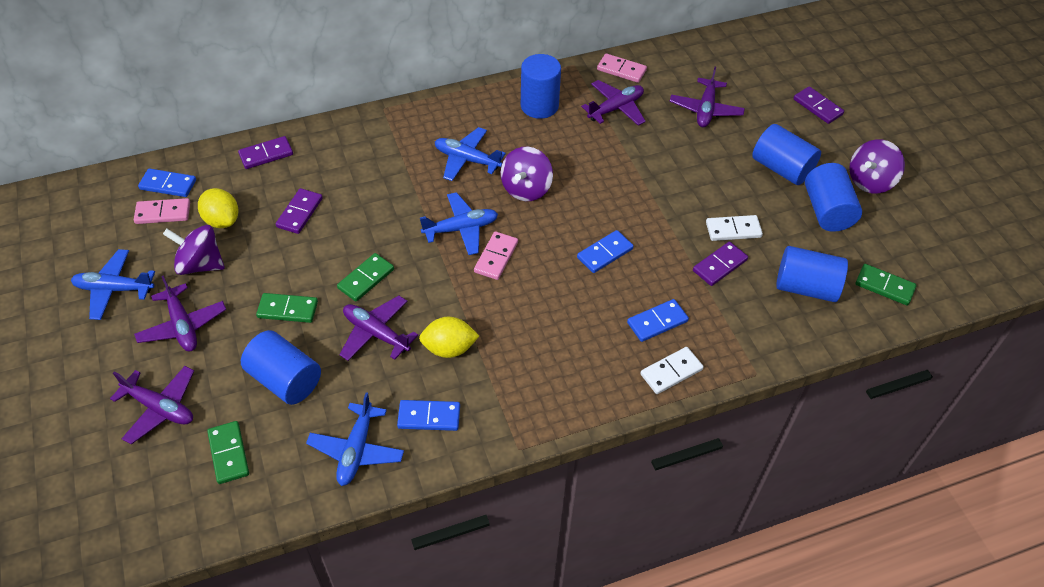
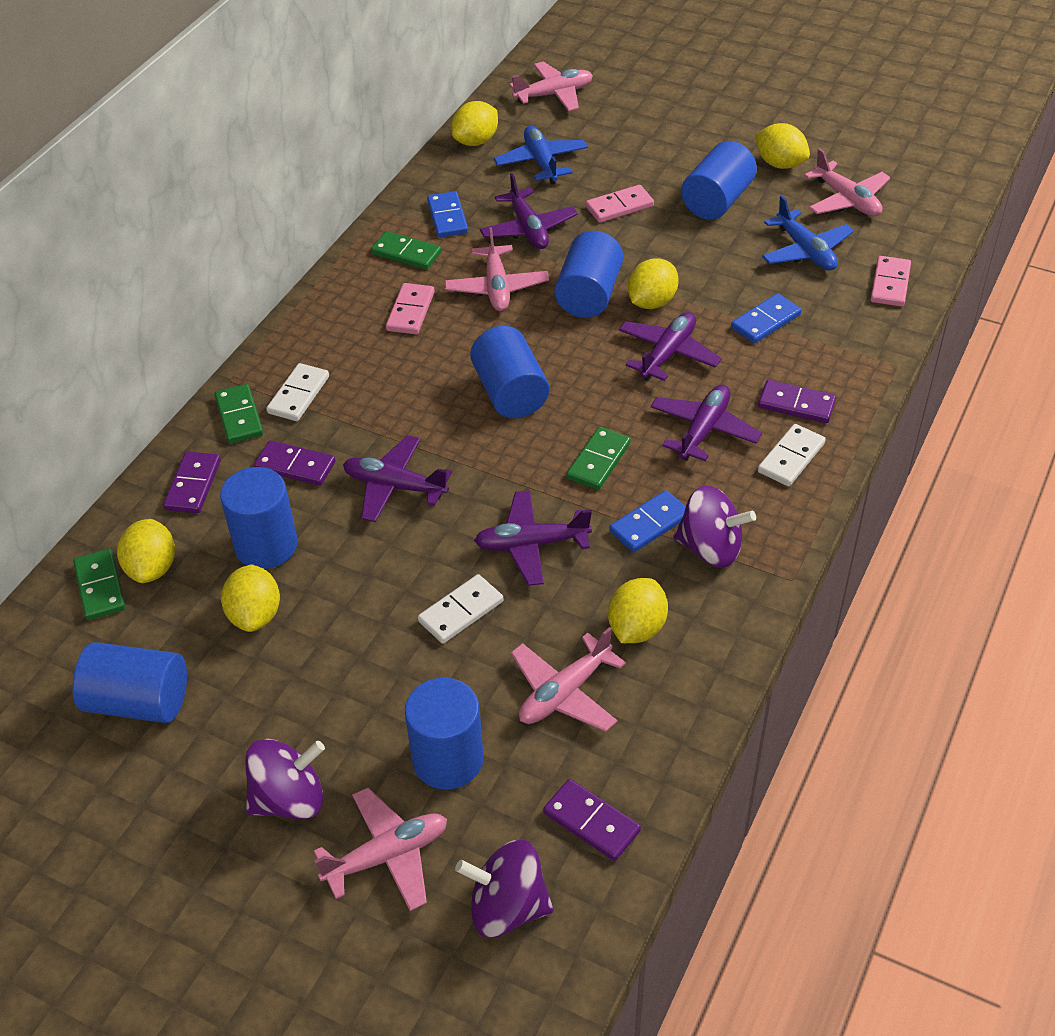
blue cylinder: [241,330,321,405] [521,54,561,119] [752,124,821,185] [776,246,848,302] [805,163,862,232] = 5 -> [73,642,187,723] [220,467,297,569] [405,678,483,790] [470,326,549,418] [555,231,623,318] [681,141,757,220] = 6
blue domino: [138,168,196,197] [397,400,460,431] [577,230,634,273] [627,299,689,342] = 4 -> [427,191,468,238] [609,490,686,552] [731,293,801,344] = 3
blue plane: [71,249,155,320] [306,392,404,486] [420,192,498,255] [435,127,506,181] = 4 -> [494,126,588,185] [762,196,854,271] = 2
pink plane: none = 0 -> [314,787,447,911] [445,227,549,311] [510,61,593,111] [511,627,626,732] [804,148,890,216] = 5
white domino: [640,347,704,394] [706,215,763,241] = 2 -> [266,363,329,421] [418,574,503,644] [758,424,826,486] = 3
yellow lemon: [198,188,238,228] [419,317,479,358] = 2 -> [117,519,175,583] [221,564,280,632] [451,101,498,146] [608,578,668,643] [628,258,679,309] [755,123,810,169] = 6

